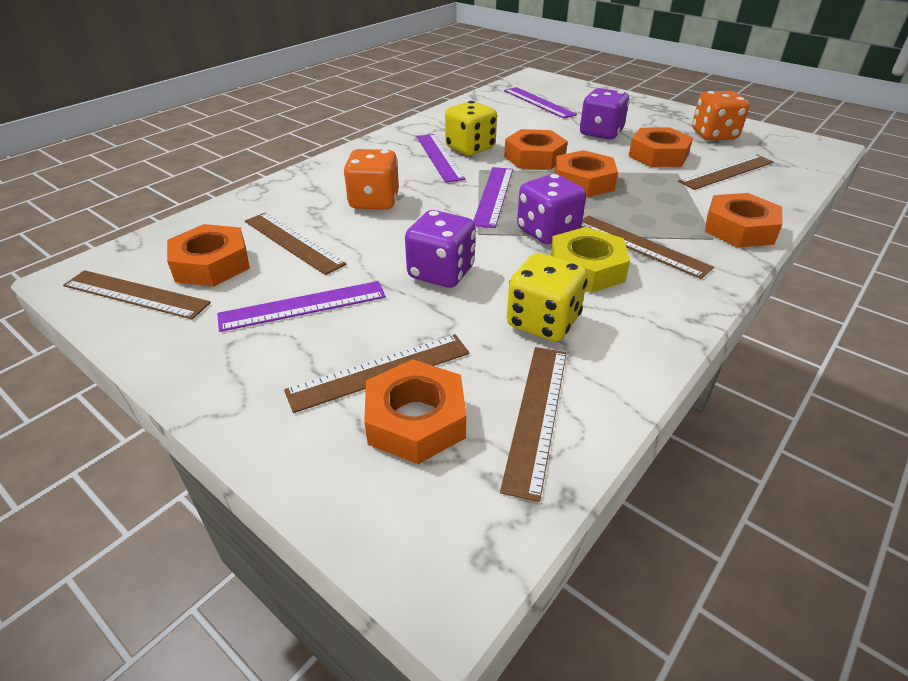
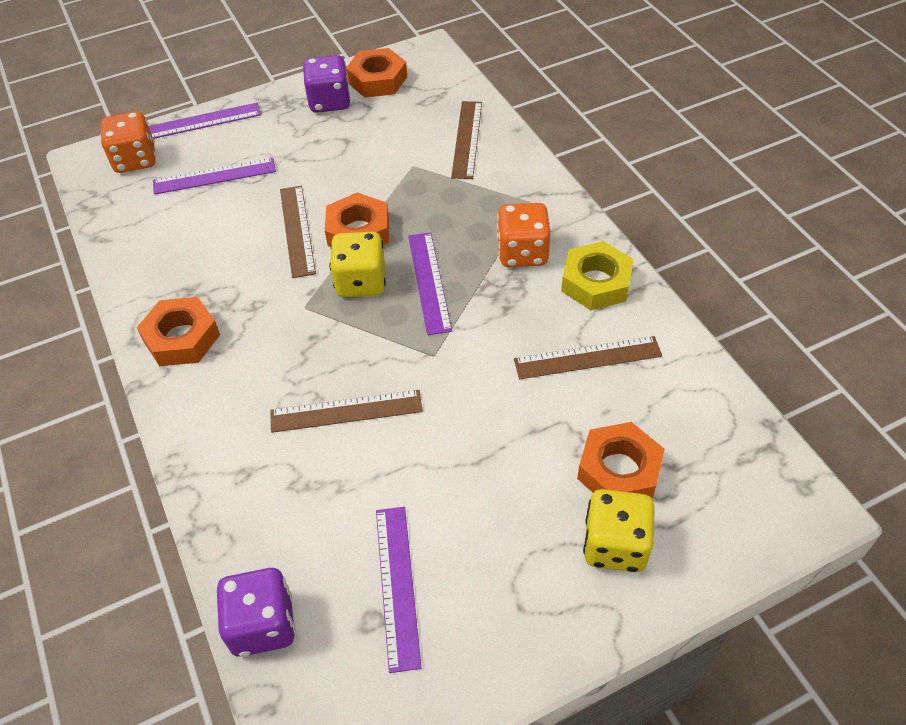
brown ruler: [63,270,211,319] [245,213,346,275] [284,334,470,413] [500,347,567,502] [581,216,714,279] [678,154,774,190] = 6 -> [270,390,423,433] [280,186,316,278] [451,101,482,179] [514,336,662,379] = 4
orange nut: [167,224,250,287] [364,359,466,464] [504,129,568,170] [554,150,618,198] [629,127,693,167] [705,193,783,247] = 6 -> [136,297,220,366] [325,192,389,247] [346,48,407,98] [577,422,665,499] = 4
purple dice: [405,210,476,288] [517,174,586,244] [580,88,630,140] = 3 -> [217,568,296,657] [303,55,351,113] = 2

